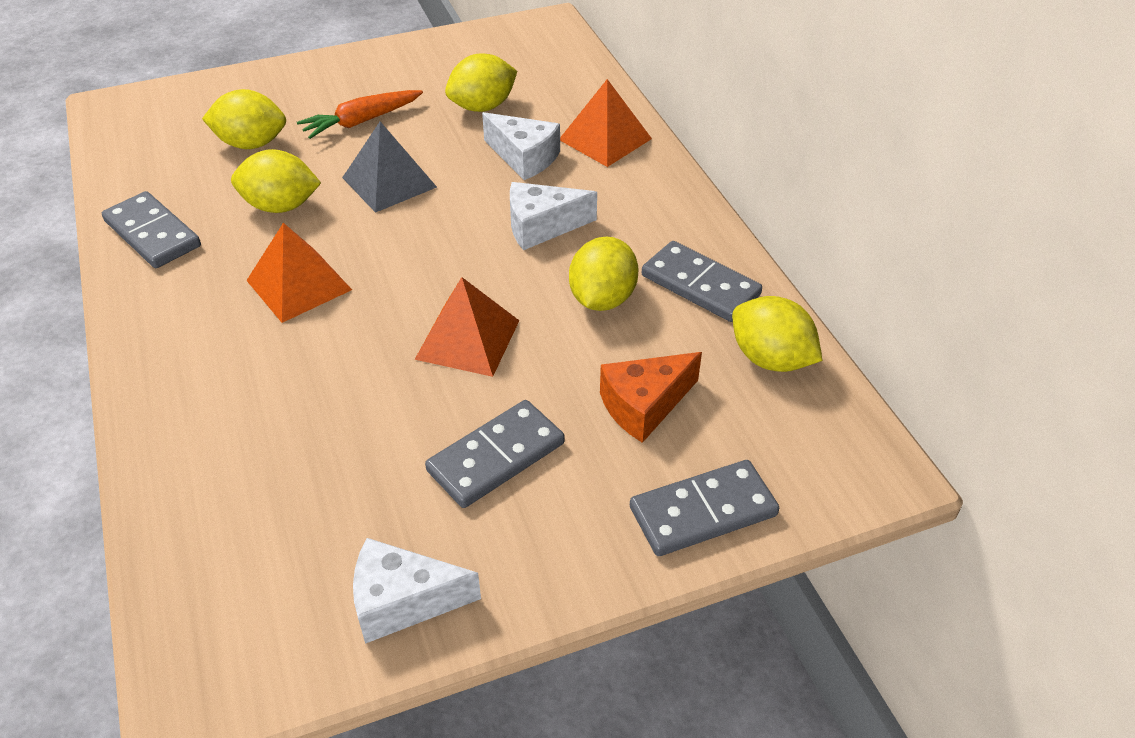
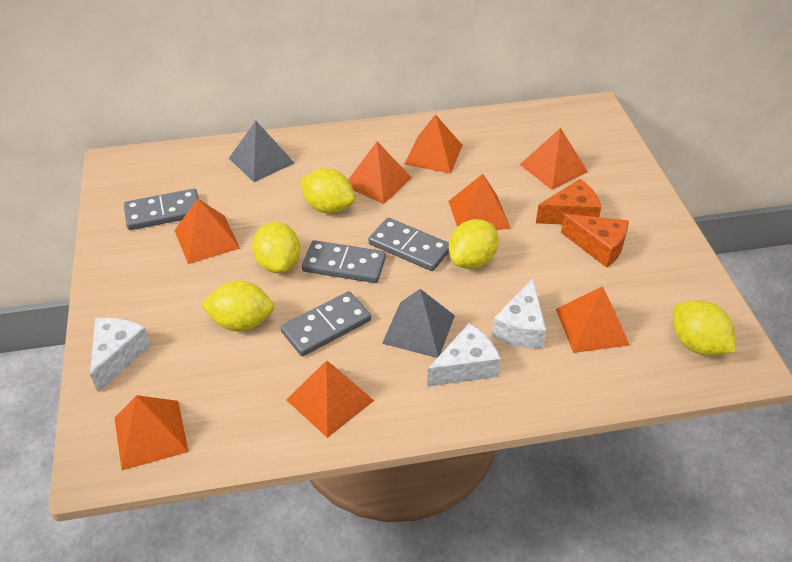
grey pyramid: [342,121,437,213] = 1 -> [229,121,294,182] [382,289,455,358] = 2
orange carrot: [297,90,423,139] = 1 -> none = 0
orange cheese: [600,352,702,443] = 1 -> [536,179,601,224] [561,214,629,268] = 2
orange pyramid: [246,223,352,323] [414,277,519,377] [560,79,652,167] = 3 -> [115,395,189,470] [174,199,240,264] [286,360,374,438] [348,142,412,204] [404,114,463,174] [448,174,510,230] [520,128,588,190] [556,286,630,353] = 8

